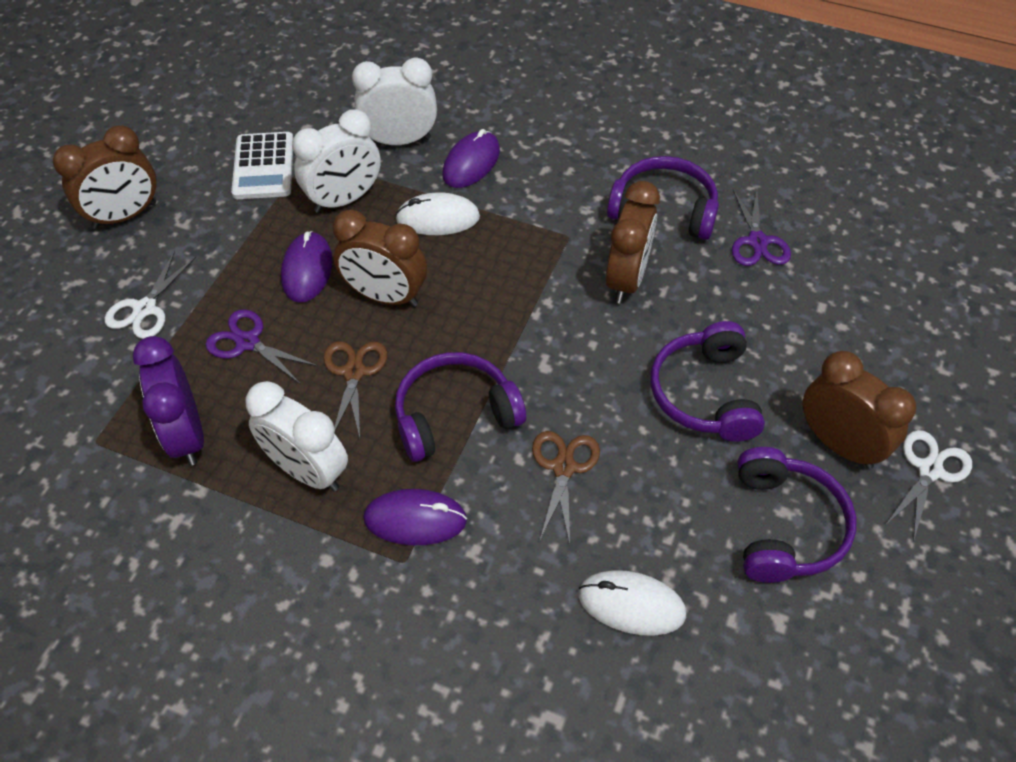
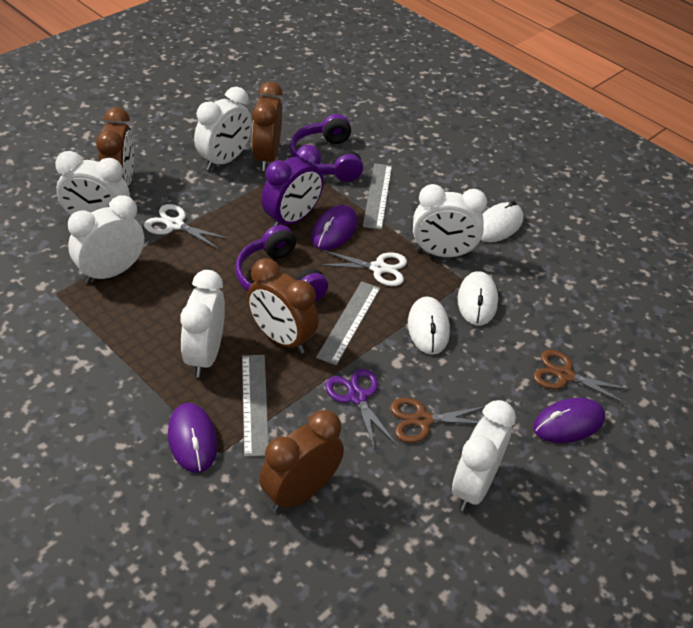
grey ruler: none = 0 -> [242,355,269,457] [316,281,380,365] [363,163,392,230] = 3
purple headphones: [395,352,526,462] [607,156,719,240] [651,321,765,442] [737,447,856,583] = 4 -> [235,225,328,302] [290,114,363,182] = 2
purple scissors: [206,309,318,384] [732,189,791,266] = 2 -> [325,369,397,451] = 1
white calculator: [231,132,293,199] = 1 -> none = 0
white clock: [246,381,348,491] [292,109,381,213] [352,57,437,145] = 3 -> [55,151,130,216] [68,196,144,284] [181,270,225,377] [194,87,252,171] [413,184,487,257] [452,400,516,511] = 6
white mouse: [395,192,480,235] [579,570,686,636] = 2 -> [408,296,450,355] [458,271,498,326] [481,201,523,242] = 3

